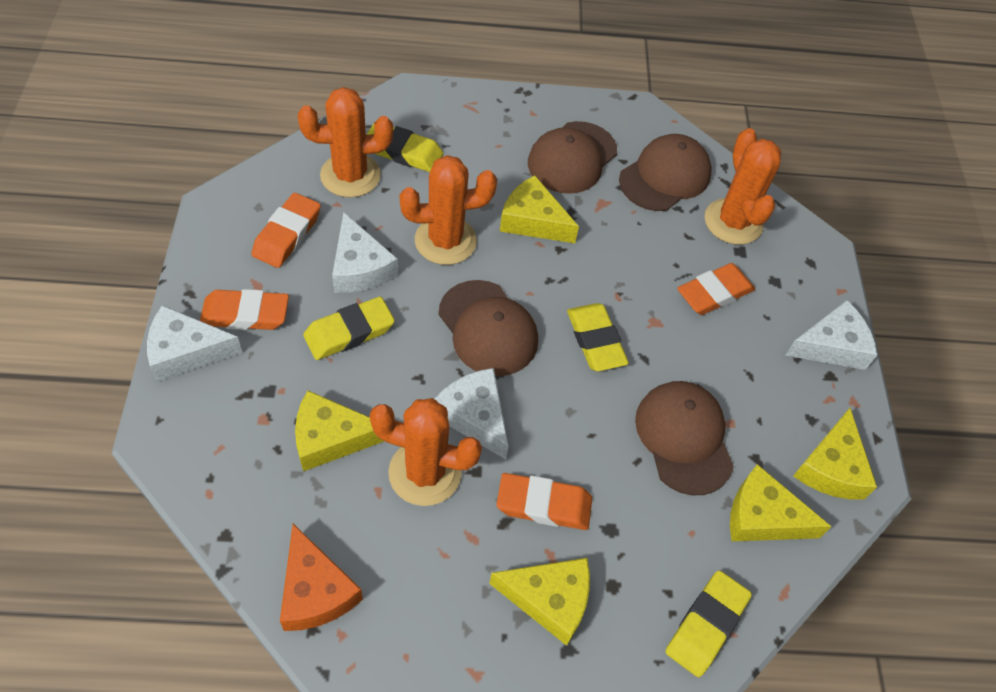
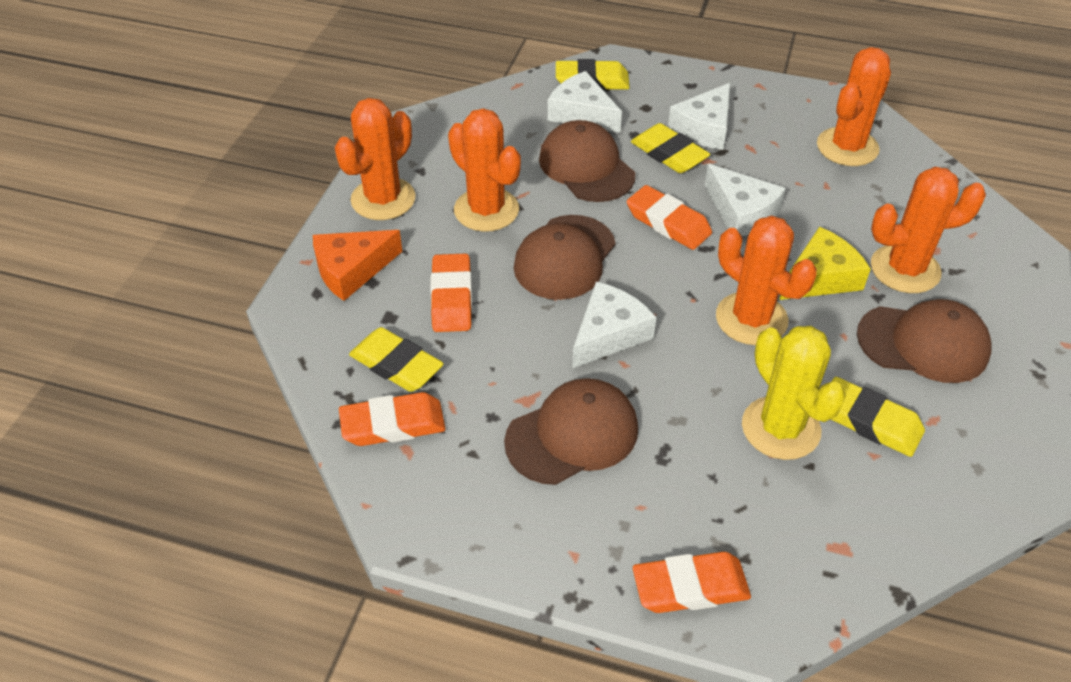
orange cactus: [298,87,393,198] [370,398,482,506] [399,155,497,265] [705,128,781,245] = 4 -> [335,98,415,220] [448,108,521,232] [716,216,817,345] [817,47,891,166] [871,167,986,293] = 5
yellow cactus: none = 0 -> [742,326,846,460] = 1
yellow cheese: [295,390,384,471] [489,558,590,646] [500,175,579,243] [730,464,832,541] [793,408,877,500] = 5 -> [779,227,871,300] = 1

